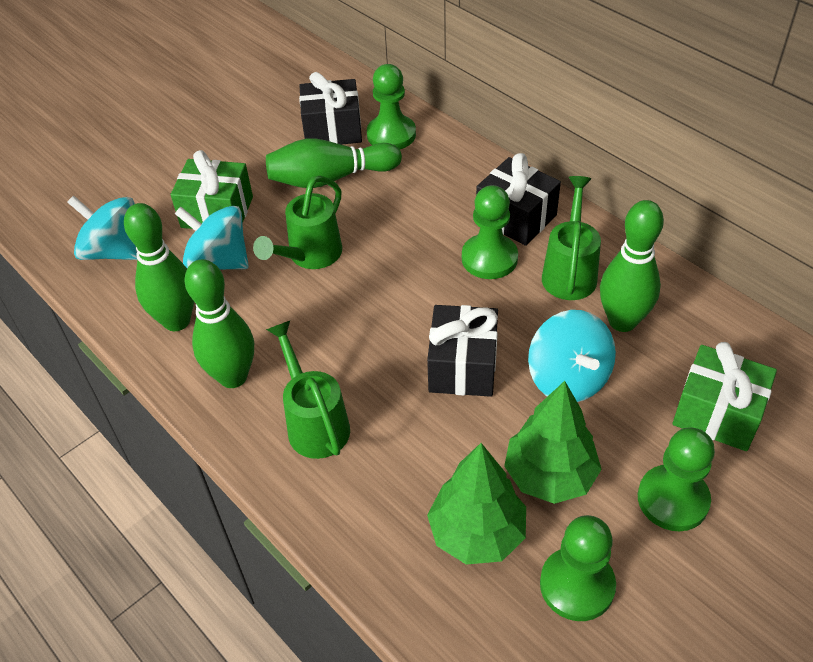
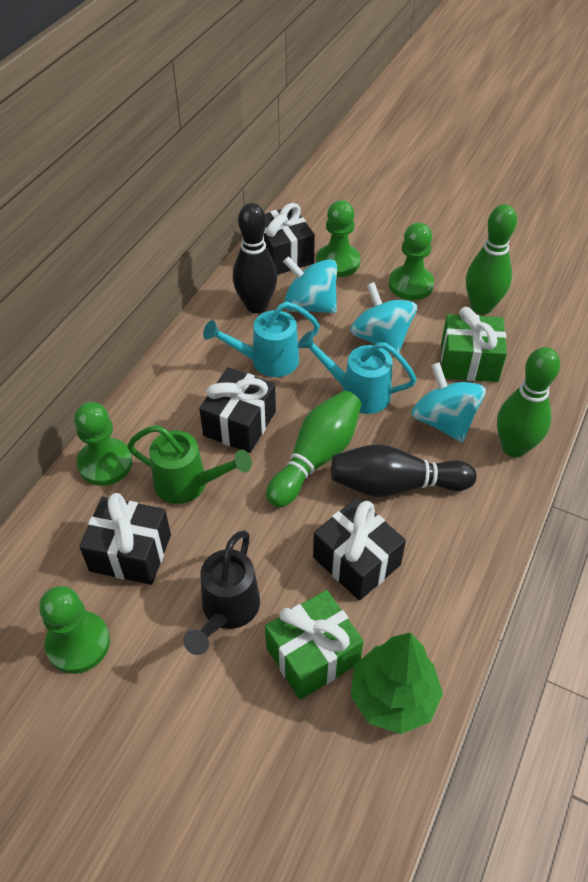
black bowling pin: none = 0 -> [233,203,277,313] [331,444,477,497] = 2
black gift: [299,72,362,145] [427,305,498,397] [476,153,561,246] = 3 -> [79,493,171,585] [199,367,276,453] [263,203,315,275] [313,498,406,601] = 4
black watering can: none = 0 -> [183,530,260,655] = 1
green bowling pin: [124,203,194,331] [184,259,254,388] [266,138,402,188] [600,200,664,332] = 4 -> [266,391,361,508] [466,204,517,315] [497,347,560,458] = 3
green tree: [427,443,526,565] [504,381,602,504] = 2 -> [351,633,443,734] = 1
green watering can: [253,176,342,269] [266,321,350,459] [542,176,601,300] = 3 -> [127,425,252,504] = 1
turquoise watering can: none = 0 -> [203,301,320,377] [298,331,417,414] = 2

